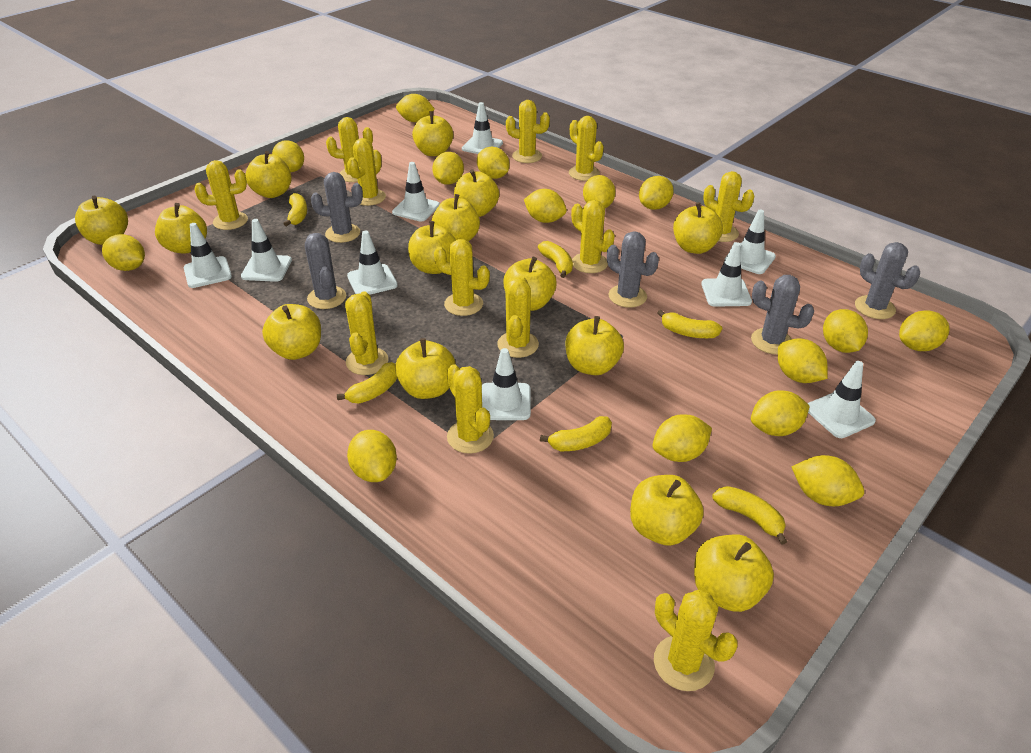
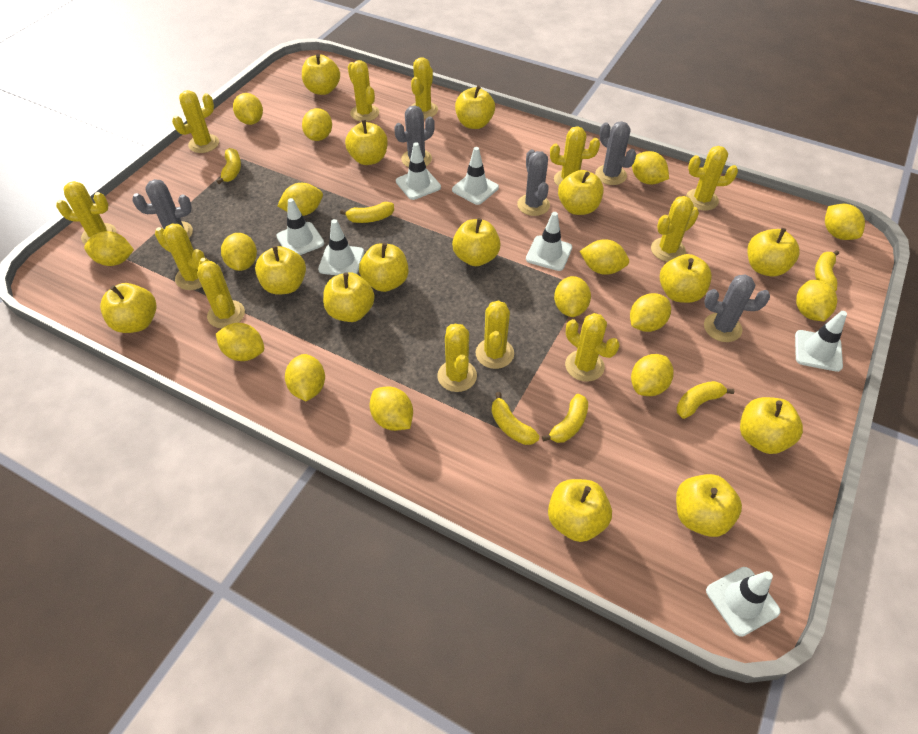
white traffic cone: [184,223,232,288] [241,219,292,282] [347,231,398,295] [392,162,440,221] [462,102,503,154] [482,348,531,420] [701,242,752,307] [724,210,776,274] [807,361,876,438] = 9 -> [276,198,324,255] [318,219,364,275] [396,142,441,200] [452,147,499,205] [526,212,572,271] [706,567,781,637] [795,311,847,372] = 7

